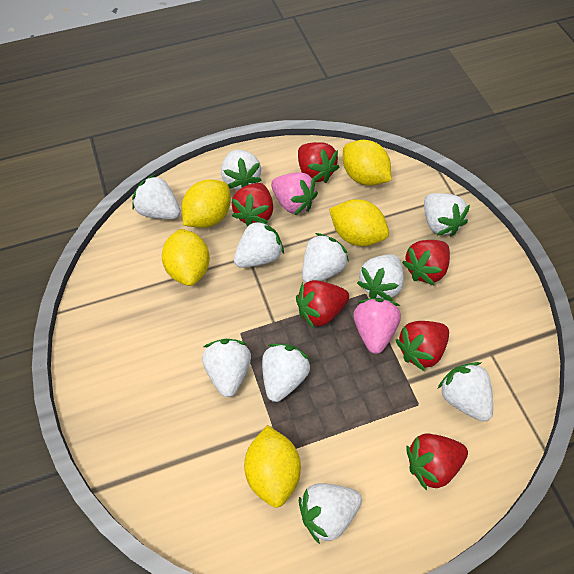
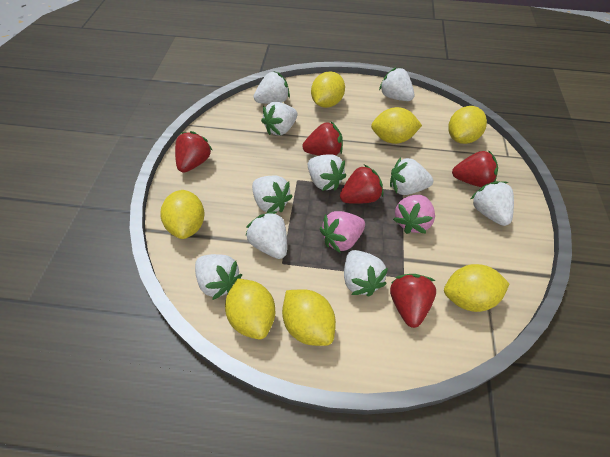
red strawberry: [232,183,273,226] [296,280,349,329] [298,142,339,183] [396,321,449,371] [402,240,450,285] [406,434,468,491] = 6 -> [175,131,213,173] [303,122,343,156] [340,164,383,204] [390,274,436,328] [452,150,498,187] = 5
yellow lemon: [162,229,210,286] [182,179,231,228] [244,425,301,508] [329,199,389,246] [343,140,391,186] = 5 -> [160,190,205,239] [225,279,275,340] [282,289,336,346] [311,71,345,108] [371,107,422,144] [444,264,509,312] [448,106,487,144] = 7

